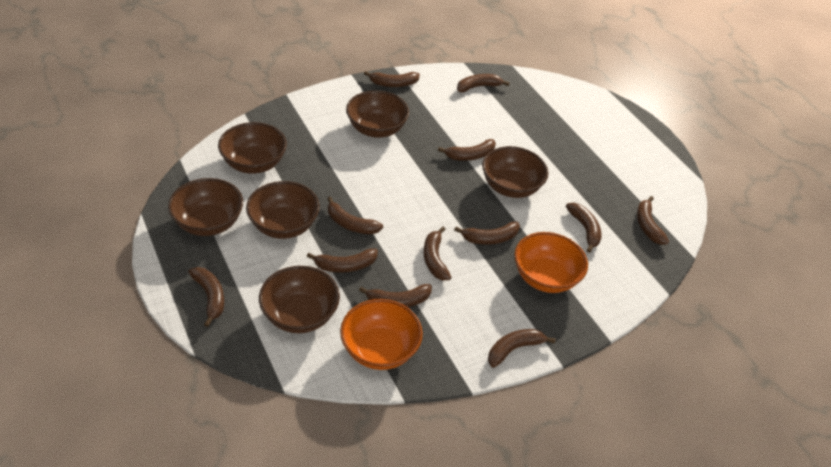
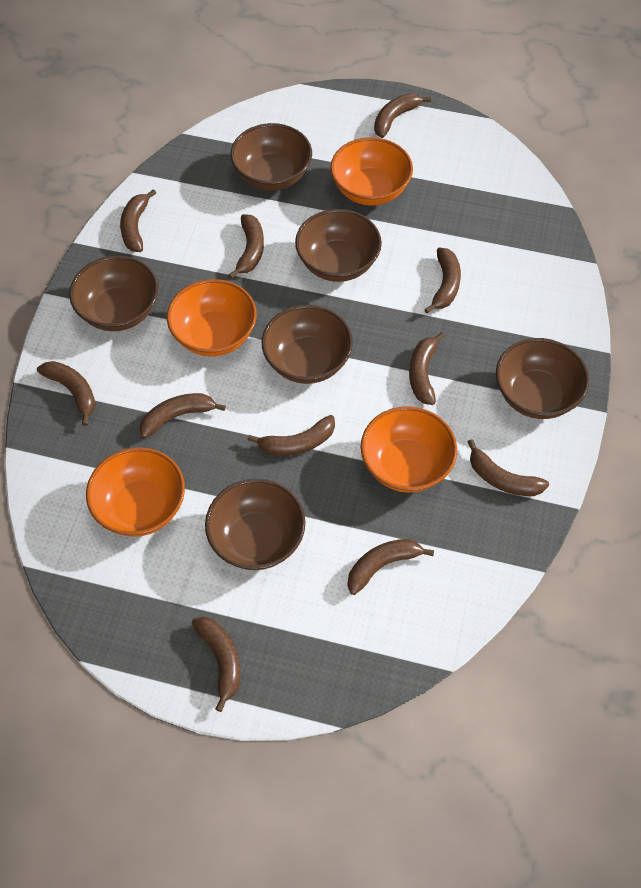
brown banana: [188,267,224,327] [307,248,378,273] [327,197,383,234] [359,284,432,307] [364,71,420,87] [423,227,452,280] [438,139,496,161] [454,222,520,245] [457,74,510,92] [488,329,556,368] [566,203,601,253] [637,196,669,245] = 12 -> [37,361,96,426] [120,189,156,252] [140,393,226,438] [192,616,240,712] [228,214,264,279] [247,415,335,456] [347,539,434,595] [374,93,431,138] [409,332,445,405] [424,247,461,313] [468,439,549,496] = 11
orange bowl: [340,299,423,370] [514,232,588,293] = 2 -> [86,447,185,537] [167,279,257,356] [330,137,413,206] [361,406,457,493] = 4

